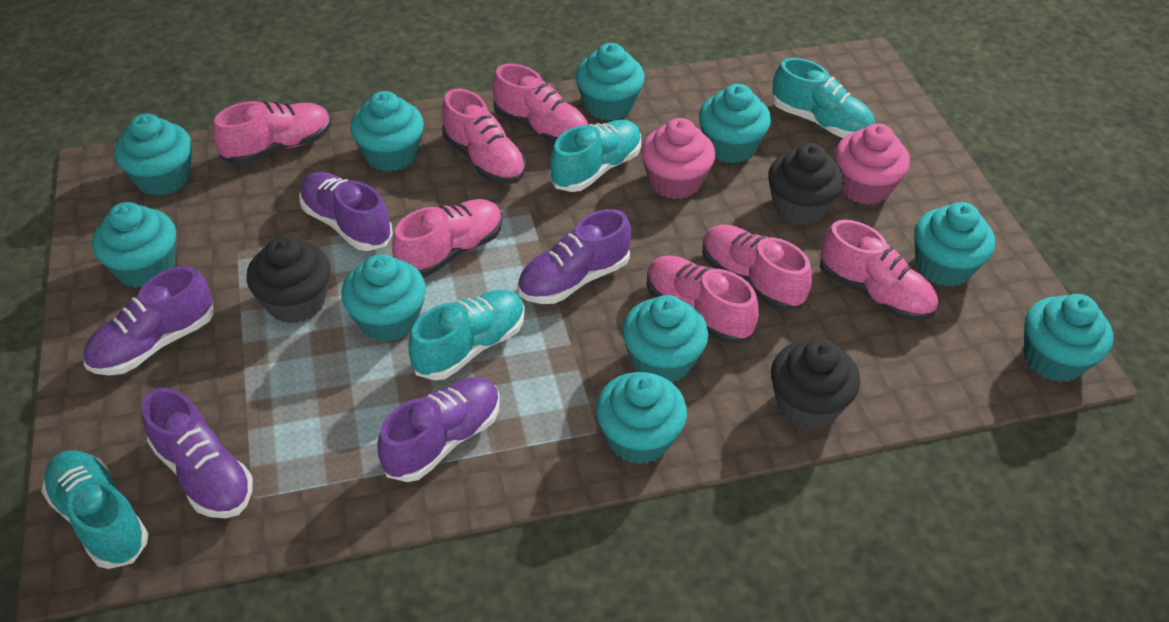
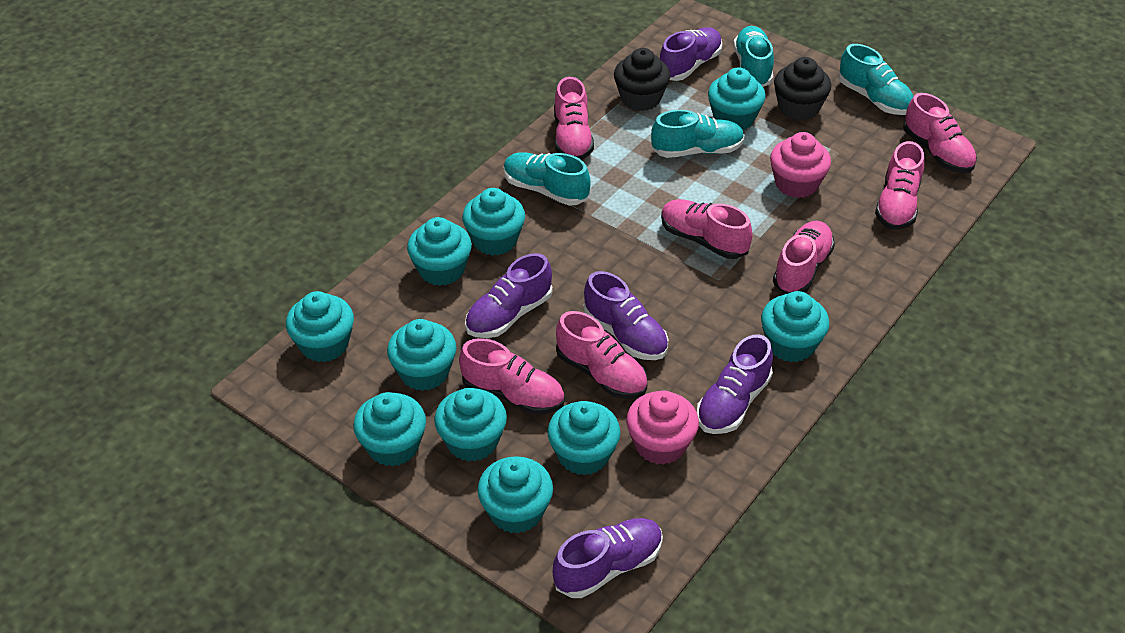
black cupcake: [246,236,331,323] [768,143,844,225] [771,339,860,429] = 3 -> [614,48,670,111] [774,57,831,120] = 2

